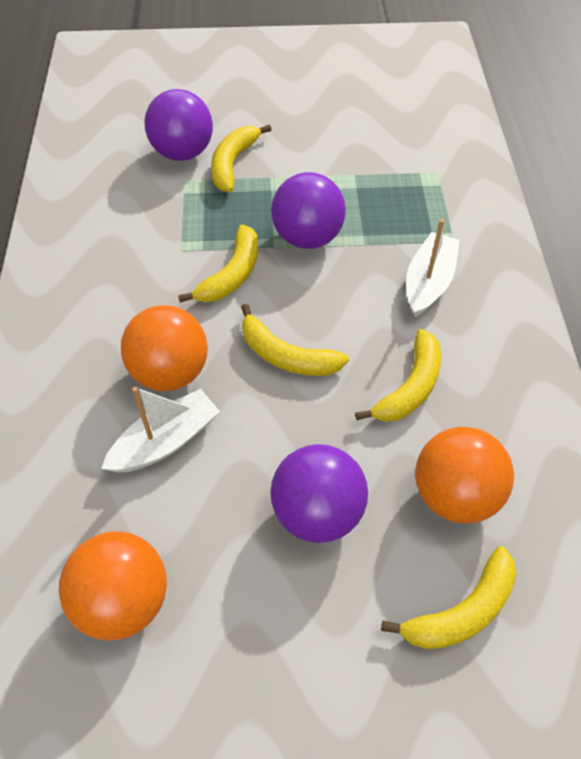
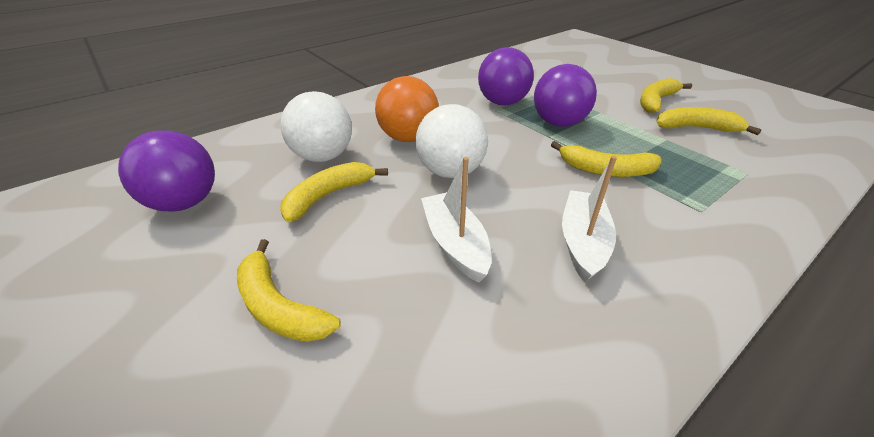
orange ball: [59,531,167,641] [121,305,208,391] [415,427,514,523] = 3 -> [375,76,439,142] = 1
white ball: none = 0 -> [281,91,352,162] [416,104,488,178] = 2

